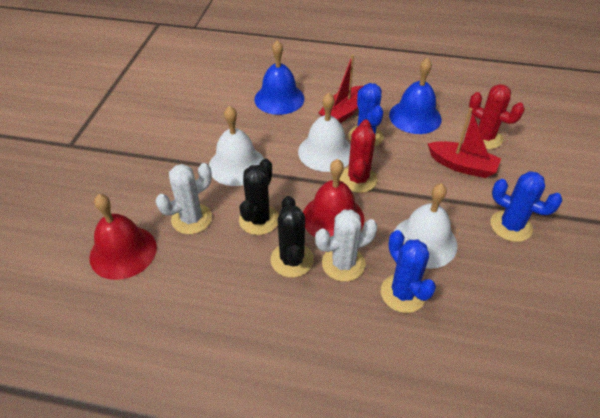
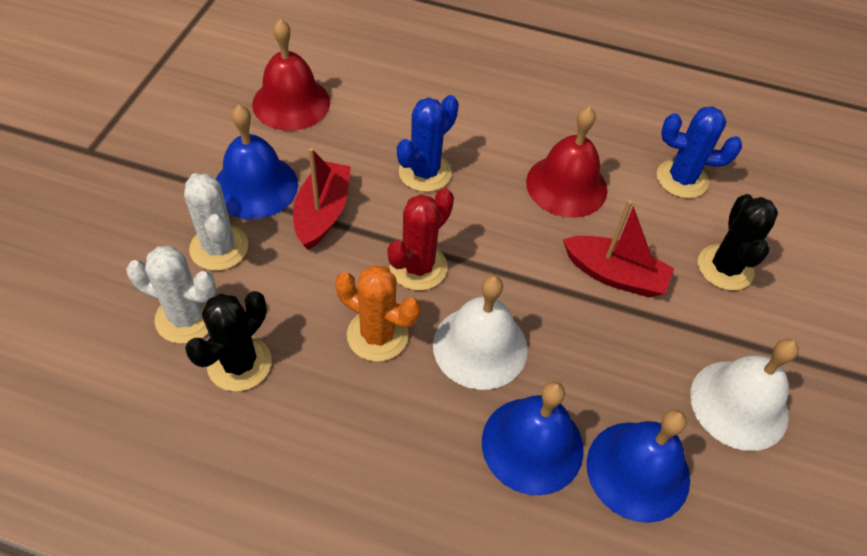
blue bell: [254,40,305,115] [389,58,442,134] = 2 -> [215,105,298,219] [482,381,584,495] [587,410,690,523] = 3
blue cactus: [348,83,384,147] [381,230,436,313] [491,171,563,242] = 3 -> [397,95,459,192] [657,106,742,198] = 2
orange cactus: none = 0 -> [335,265,421,362] = 1
red cactus: [340,120,377,193] [469,84,525,149] = 2 -> [388,188,454,291] = 1
white bell: [209,106,264,186] [298,93,350,172] [393,183,458,269] = 3 -> [433,275,528,390] [690,339,799,451] = 2

